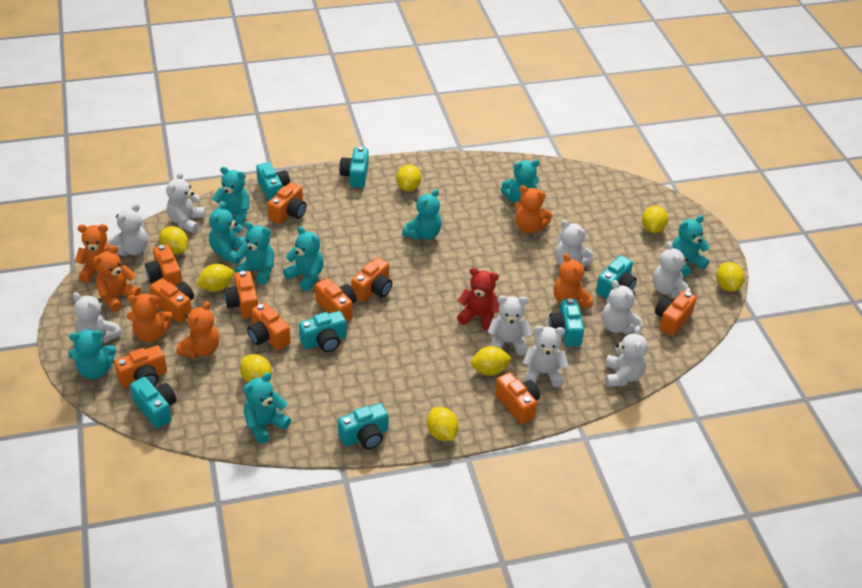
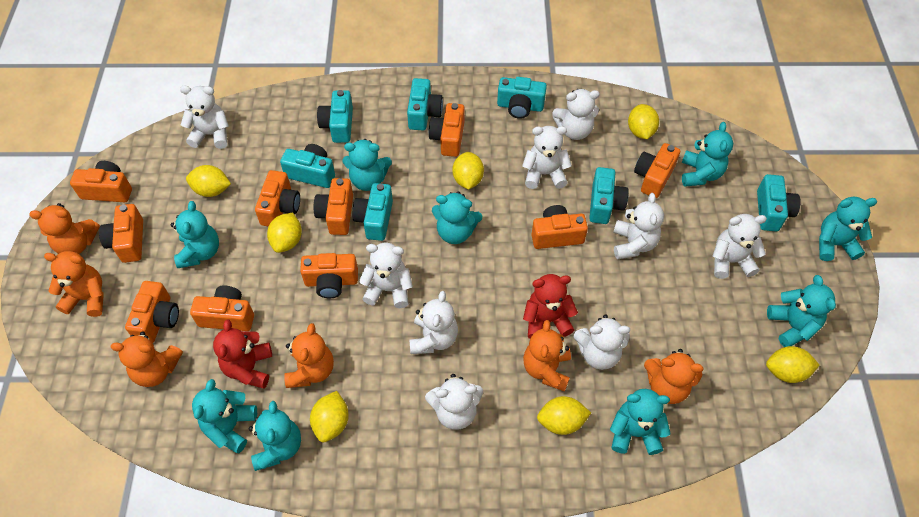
red teddy bear: [457,268,499,330] = 1 -> [213,319,272,389] [523,274,578,339] = 2
yellow lemon: [159,226,188,254] [196,264,234,292] [240,354,272,383] [396,165,421,191] [427,407,458,441] [471,346,512,376] [642,206,668,233] [716,262,744,292] = 8 -> [186,165,231,197] [267,213,302,253] [310,391,349,442] [452,152,484,190] [537,396,591,435] [628,104,659,139] [766,346,820,383] = 7

